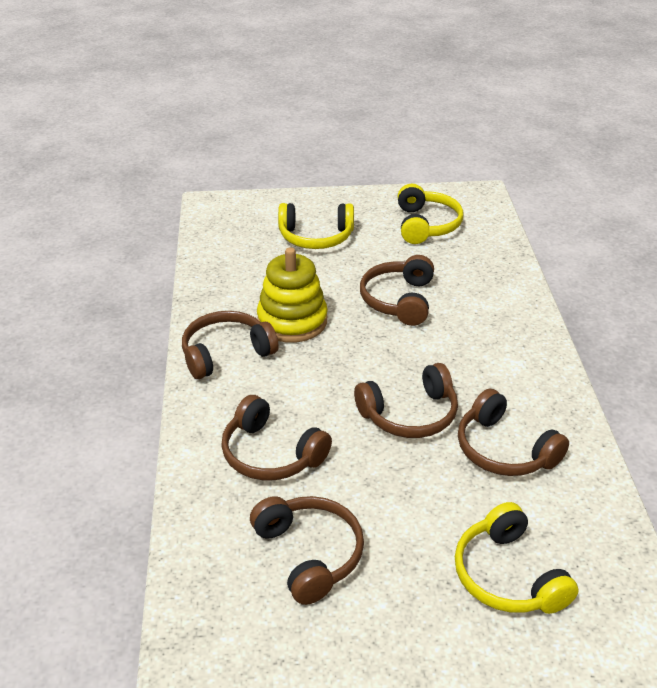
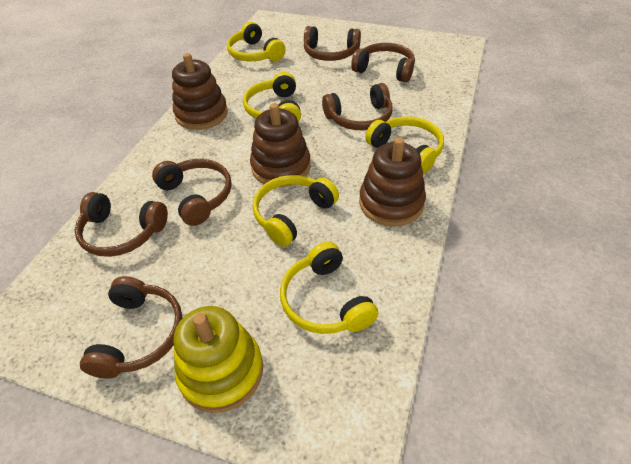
brown stacking toy: none = 0 -> [172,53,228,130] [250,103,311,187] [359,138,426,226] = 3
yellow headphones: [278,203,354,249] [398,184,463,244] [455,502,578,614] = 3 -> [227,22,286,62] [243,72,301,122] [253,175,339,247] [280,242,379,334] [365,116,444,174] = 5

